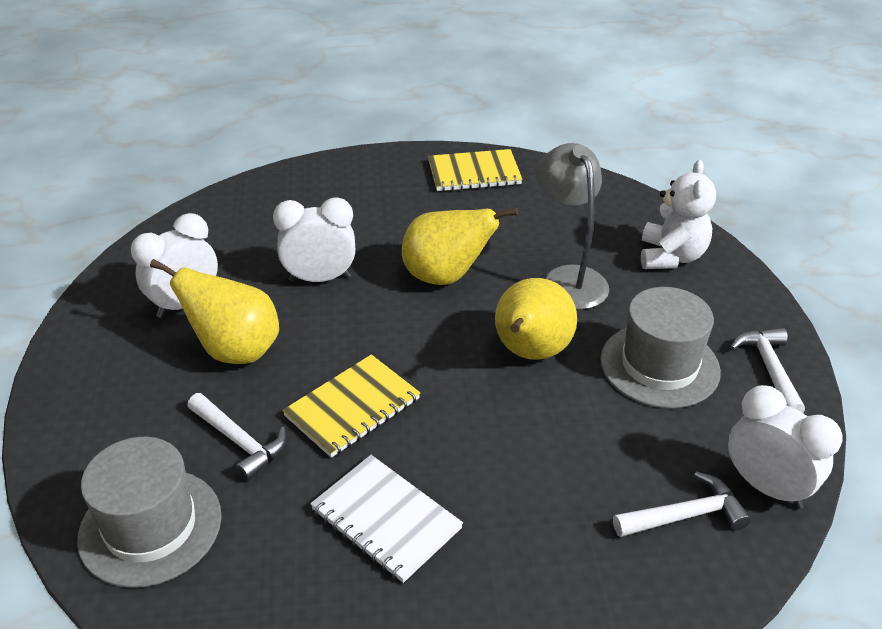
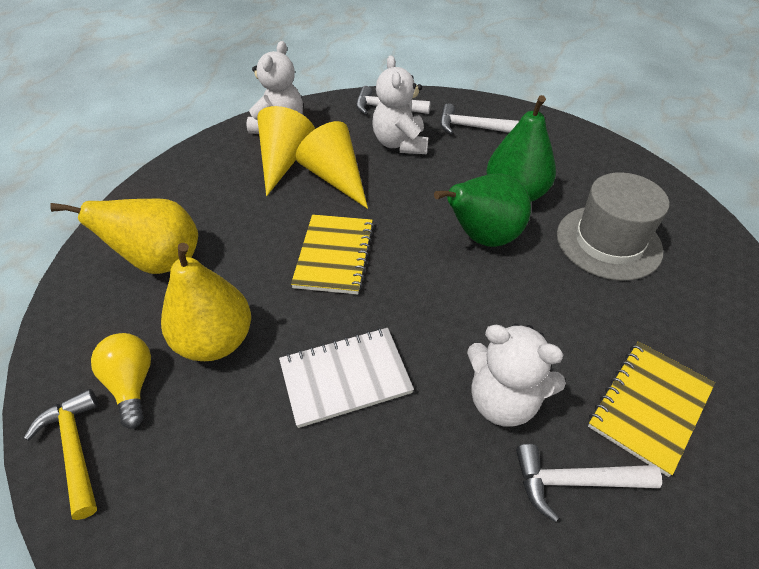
green pear: none = 0 -> [434,173,531,247] [486,95,556,202] = 2
grey hat: [77,437,222,588] [600,287,721,408] = 2 -> [557,172,669,281] = 1
grey lamp: [536,143,609,310] = 1 -> none = 0
white clock: [131,213,218,318] [273,197,355,282] [728,385,843,509] = 3 -> none = 0
white teddy bear: [641,160,716,269] = 1 -> [246,41,303,134] [372,55,429,154] [467,324,566,427] = 3
yellow cone: none = 0 -> [257,106,315,196] [296,121,368,209] = 2
yellow hammer: none = 0 -> [24,389,98,520] = 1
yellow light bulb: none = 0 -> [91,333,151,429] = 1
yellow pear: [150,259,279,364] [402,207,518,285] [495,278,577,360] = 3 -> [50,198,198,274] [161,243,251,361] = 2

